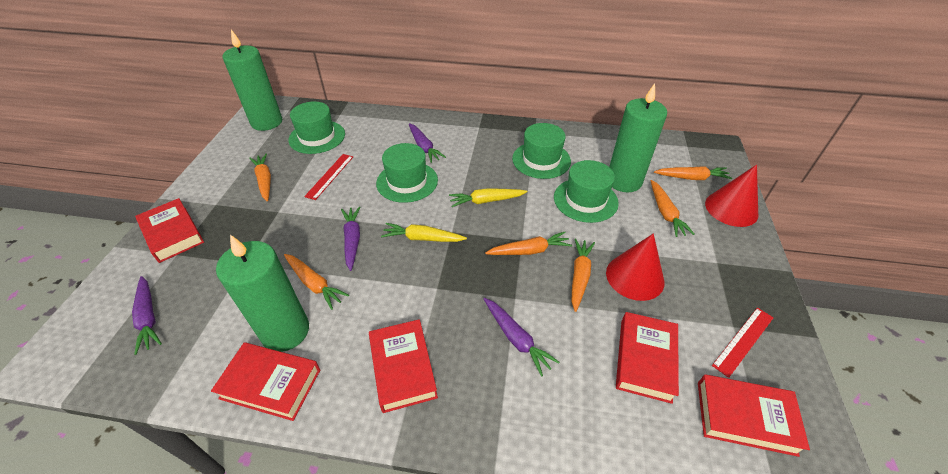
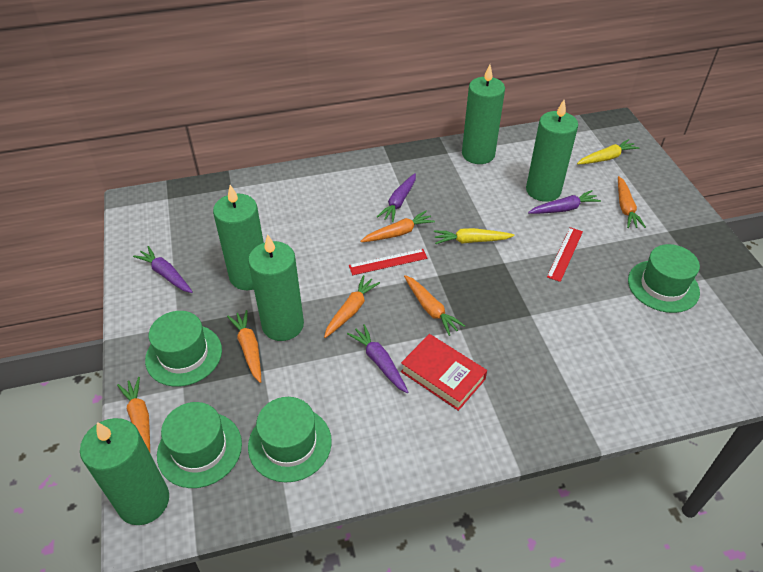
green candle: [216,235,309,352] [222,30,282,131] [609,83,667,193] = 3 -> [80,418,169,525] [213,185,264,290] [248,234,304,341] [462,65,505,164] [526,100,578,202] = 5
red book: [135,198,204,263] [211,342,320,421] [369,319,438,413] [616,312,679,404] [698,374,810,457] = 5 -> [401,334,487,411] = 1
red cone: [606,233,665,301] [705,165,758,227] = 2 -> none = 0

